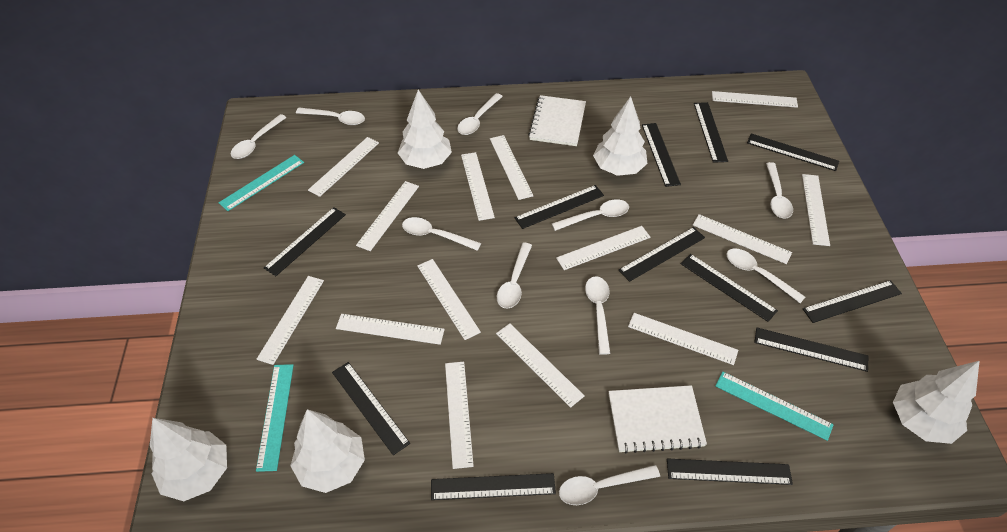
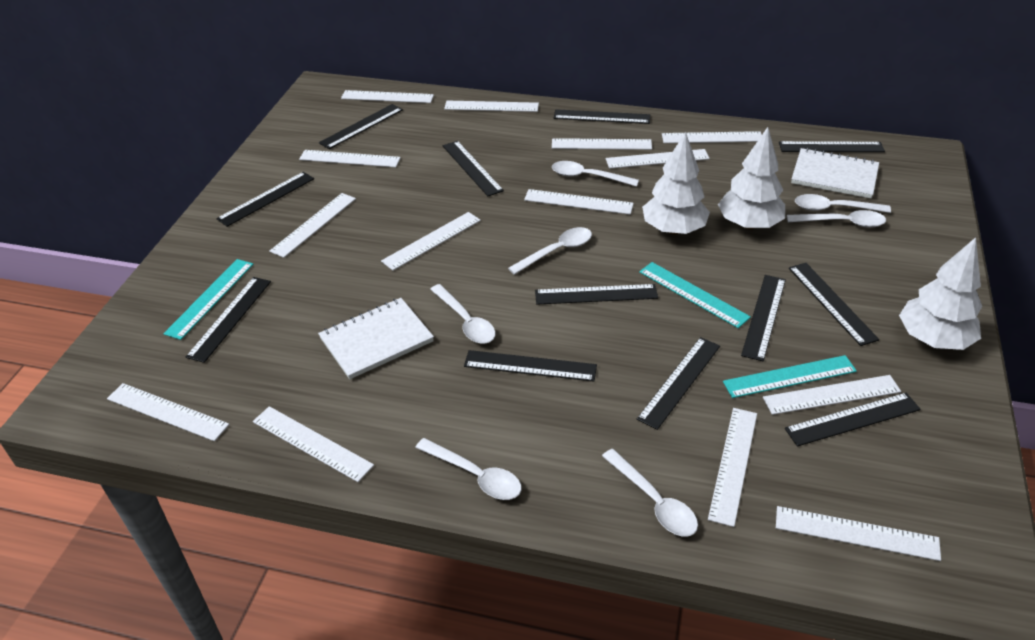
white spoon: [231,114,287,159] [296,108,365,125] [402,217,481,251] [457,93,503,135] [497,243,532,308] [551,199,629,231] [559,465,660,505] [585,276,610,355] [726,248,805,303] [766,162,793,219] = 10 -> [415,438,522,500] [430,284,496,344] [508,227,592,275] [552,161,639,187] [602,449,698,536] [787,210,886,227] [795,194,891,213] = 7
white tree: [150,418,227,501] [290,409,365,493] [398,90,452,169] [593,97,648,176] [893,361,979,444] = 5 -> [642,132,710,234] [718,127,785,229] [899,237,982,350] = 3

